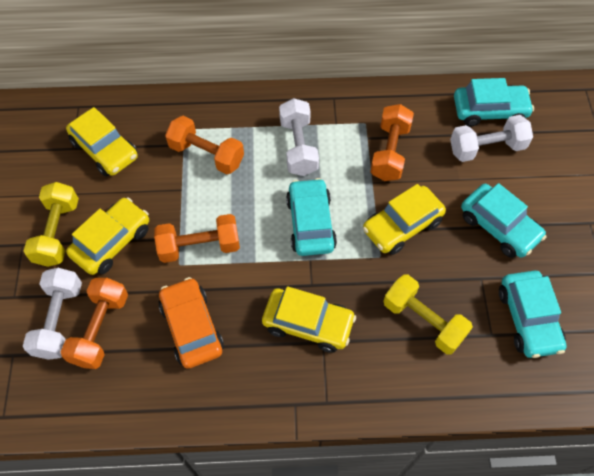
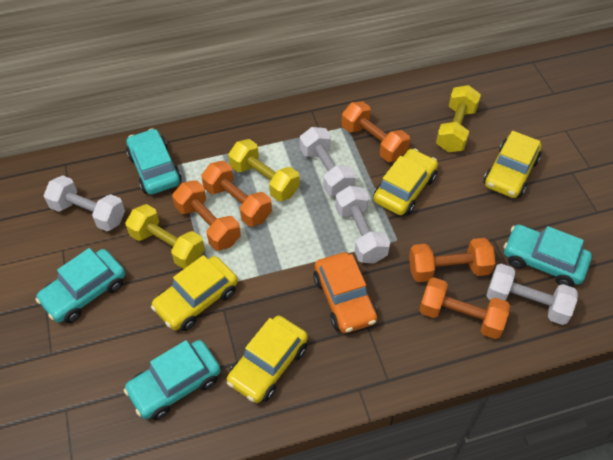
orange dumbbell: [61,278,128,369] [154,214,240,263] [165,116,244,174] [370,104,414,181] = 4 -> [172,181,241,251] [201,161,272,227] [342,101,410,162] [409,238,496,282] [419,278,510,339] = 5
white dumbbell: [23,268,82,360] [279,98,319,176] [450,115,533,162] = 3 -> [43,175,125,231] [300,127,356,196] [335,186,390,263] [486,264,578,325] = 4
yellow dumbbell: [24,182,79,267] [383,274,473,355] = 2 -> [125,204,205,269] [228,139,300,201] [436,85,481,152] = 3

